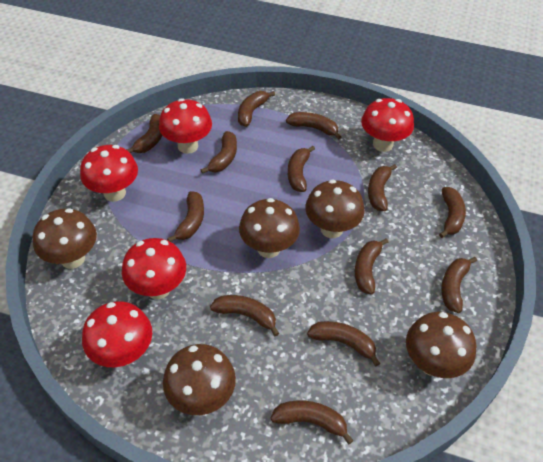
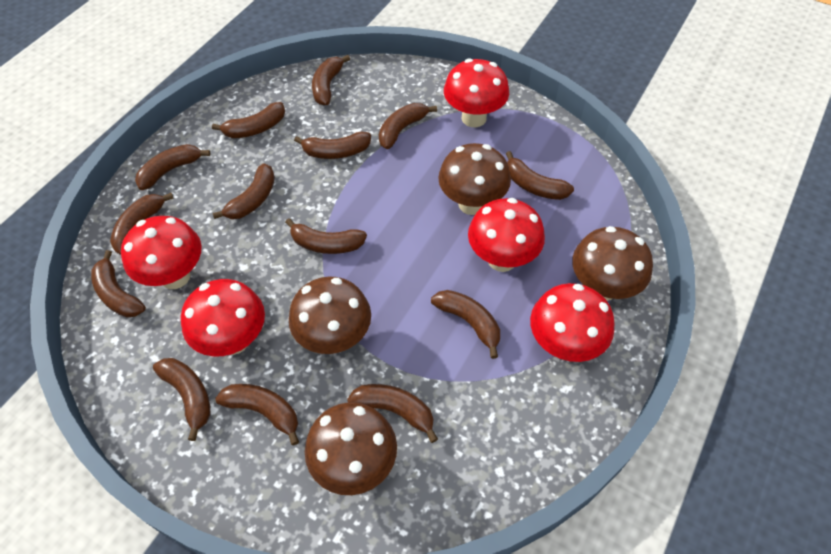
brown banana: [126,114,162,153] [167,191,204,242] [201,131,237,174] [210,295,279,337] [238,91,275,127] [270,400,354,444] [286,112,341,140] [288,146,315,192] [307,321,380,366] [355,238,388,295] [368,164,397,211] [439,187,466,238] [441,257,477,313] = 13 -> [91,250,146,317] [110,193,174,255] [135,144,210,190] [153,358,210,441] [212,102,285,138] [213,163,275,219] [215,384,299,445] [285,218,367,254] [294,132,371,159] [312,55,350,105] [347,384,438,443] [379,103,437,149] [431,290,500,359] [506,151,574,200] = 14
brown mushroom: [33,208,97,269] [163,344,236,415] [239,198,300,258] [305,179,365,238] [406,312,476,378] = 5 -> [289,277,371,354] [305,402,397,495] [438,143,511,215] [572,226,653,301] = 4

